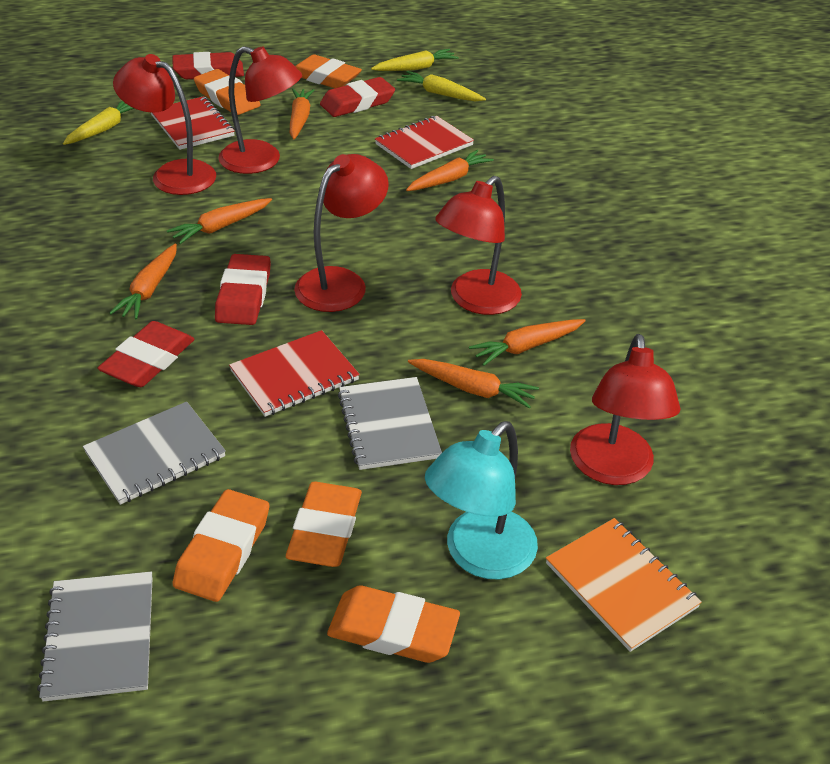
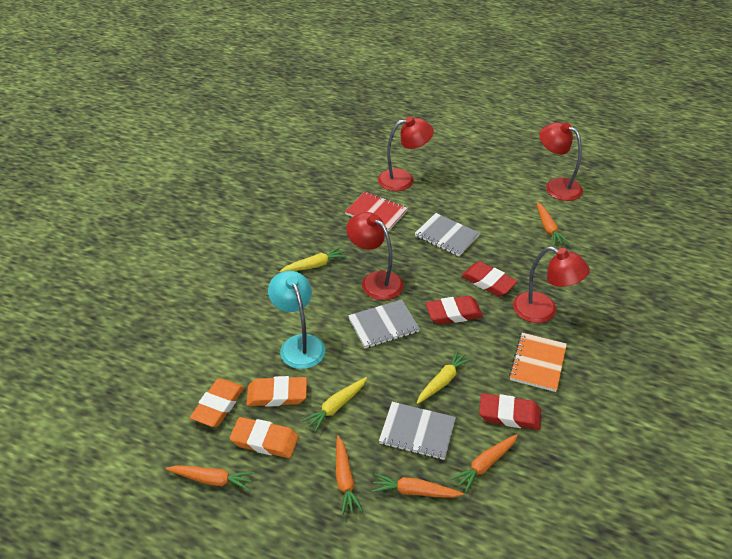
orange carrot: [110,243,177,319] [167,198,272,244] [290,89,314,139] [406,150,494,191] [408,359,539,409] [469,319,586,366] = 6 -> [166,465,254,491] [336,436,363,515] [372,473,463,498] [451,434,518,493] [536,202,569,246] = 5
orange eraser: [173,489,269,602] [194,69,261,115] [286,482,362,567] [295,54,362,88] [327,585,460,663] = 5 -> [190,378,245,427] [230,417,299,458] [246,376,307,407] = 3
red eraser: [98,321,195,387] [172,52,244,79] [215,254,271,325] [320,77,395,117] = 4 -> [425,296,483,324] [461,261,518,296] [479,393,541,430] = 3
red lamp: [113,54,216,195] [218,46,302,174] [294,154,389,312] [435,176,522,315] [570,334,681,485] = 5 -> [346,212,404,300] [378,116,434,191] [513,246,590,323] [539,122,583,201] = 4
red notebook: [151,96,235,150] [229,330,360,417] [375,116,474,169] = 3 -> [345,192,408,231] = 1

